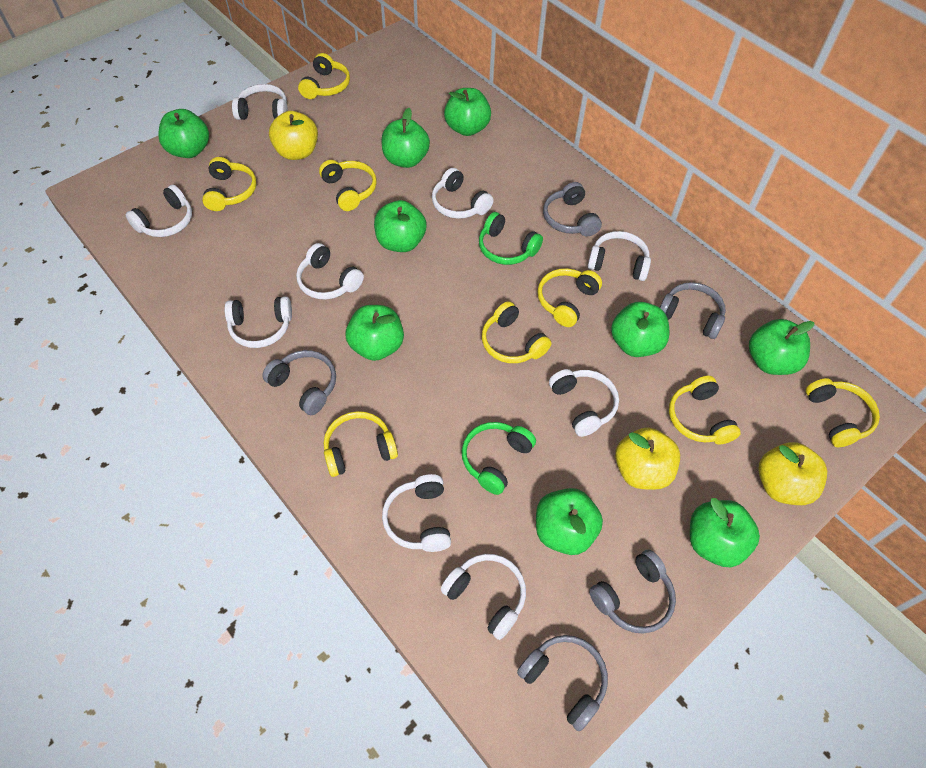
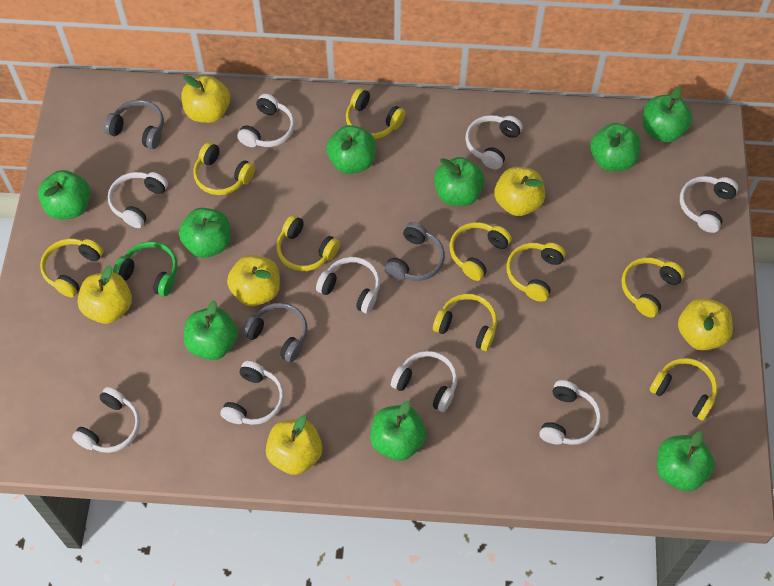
green headphones: [461,422,536,495] [479,212,543,265] = 2 -> [113,241,177,297] = 1
grey headphones: [262,350,336,415] [517,635,608,732] [543,182,602,236] [589,550,676,634] [660,282,726,339] = 5 -> [104,100,164,149] [241,303,308,363] [384,222,445,281] = 3
yellow apple: [269,111,318,160] [615,427,680,490] [758,442,827,505] = 3 -> [77,265,132,324] [181,75,230,123] [227,255,280,306] [266,415,322,475] [494,167,545,216] [678,298,733,351] = 6
yellow headphones: [202,157,256,211] [298,53,350,99] [319,160,377,211] [324,411,398,477] [482,301,551,363] [537,268,602,327] [669,376,741,445] [806,378,880,447] = 8 -> [40,238,103,297] [193,142,255,195] [276,215,340,271] [346,88,406,139] [433,294,497,351] [449,222,512,281] [506,243,566,302] [621,257,685,318] [650,358,718,421] = 9

